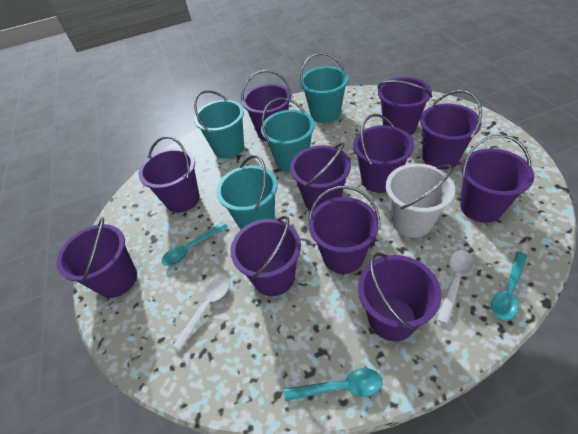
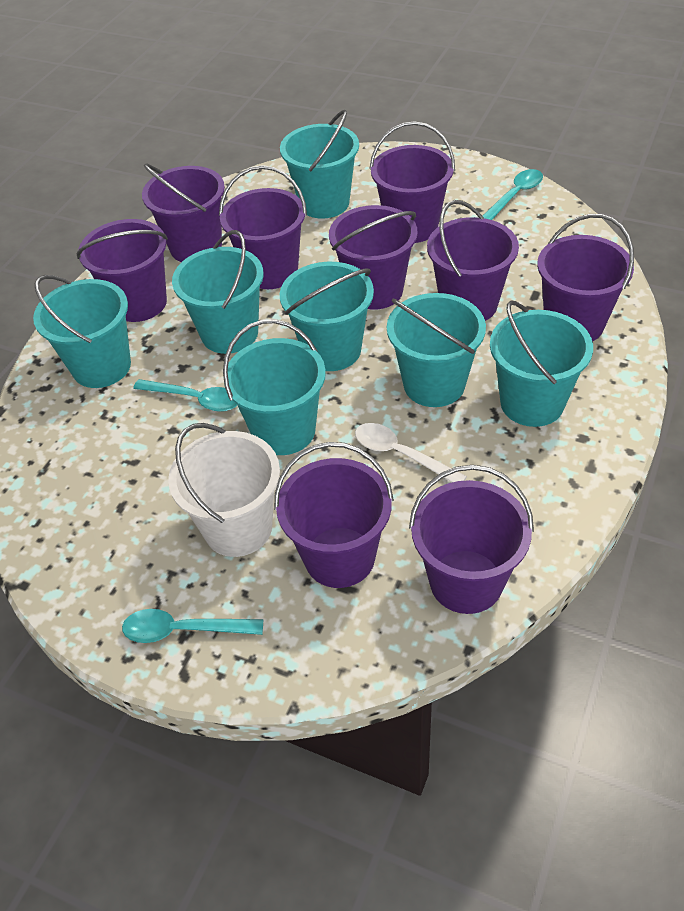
purple bucket: [57,217,137,298] [139,136,200,213] [230,216,301,296] [241,70,292,141] [290,142,351,211] [308,186,380,274] [353,114,414,193] [358,253,442,341] [378,77,432,135] [420,90,482,170] [460,135,534,223] = 11 -> [76,219,168,322] [142,164,225,262] [219,165,307,289] [274,442,394,588] [329,205,417,310] [369,121,455,243] [409,465,534,614] [427,200,519,321] [537,214,634,342] = 9
turquoise bucket: [194,90,244,159] [216,155,278,229] [261,97,315,172] [300,52,349,123] = 4 -> [33,275,131,388] [172,230,264,354] [223,319,326,455] [280,110,359,219] [280,262,374,371] [387,293,486,407] [490,300,593,427] = 7
white spoon: [173,276,230,350] [437,250,474,325] = 2 -> [355,423,467,482] = 1

